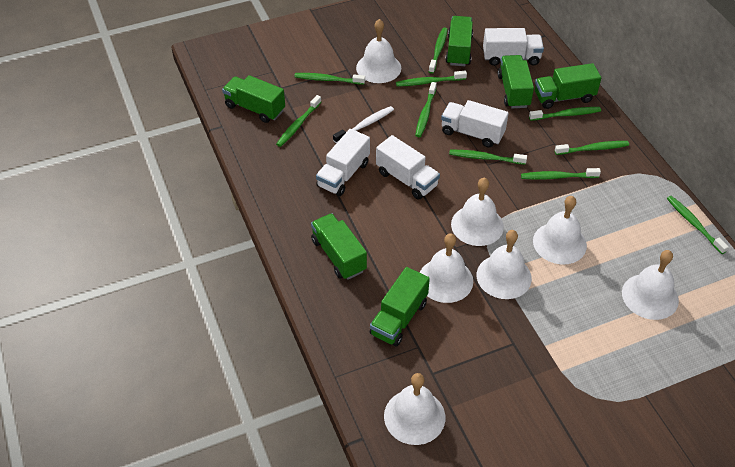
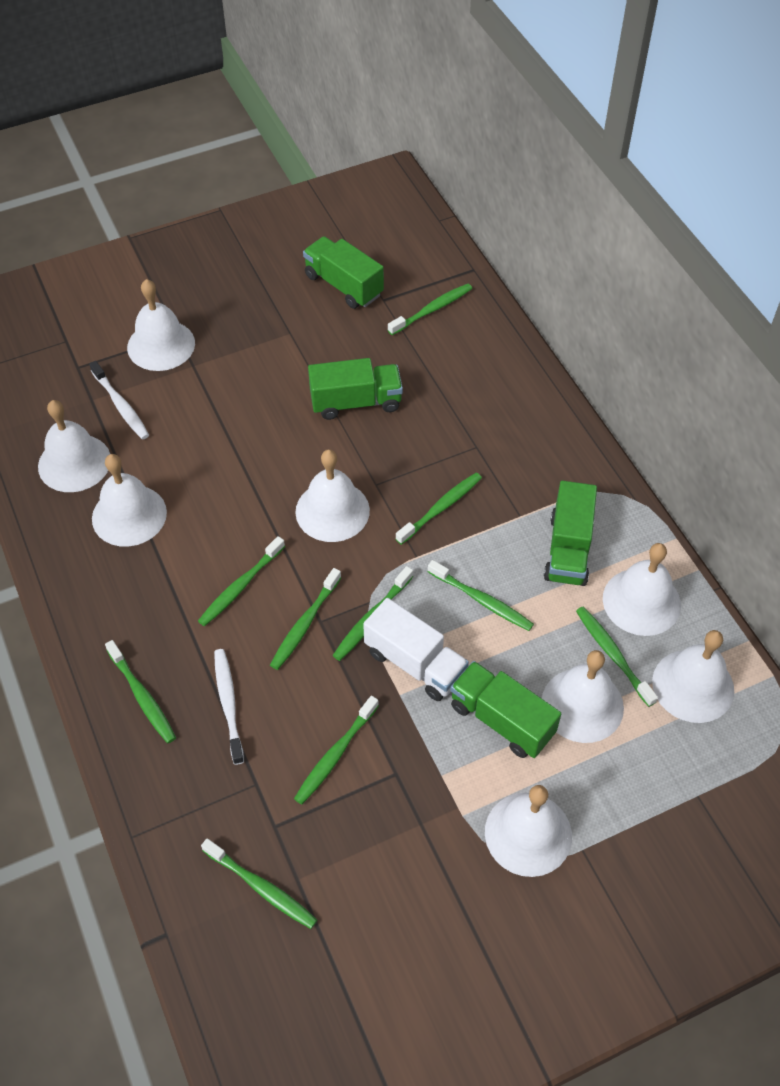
green truck: [222,75,285,123] [311,213,367,280] [370,267,430,347] [445,16,473,66] [498,55,534,108] [535,63,601,109] = 6 -> [303,236,384,309] [308,358,403,420] [450,661,561,758] [544,481,597,586] = 4
white bell: [356,19,401,83] [384,373,445,445] [420,233,473,303] [451,178,504,246] [477,230,532,299] [533,196,587,265] [622,250,679,320] = 7 -> [38,400,110,492] [92,454,167,547] [127,279,195,371] [295,449,370,542] [485,785,572,877] [542,650,624,743] [603,543,681,636] [652,630,734,723] = 8
white toothbrush: [333,106,394,143] = 1 -> [89,361,149,440] [214,649,244,765] = 2
white truck: [316,129,370,196] [376,135,440,199] [441,100,508,148] [483,28,544,66] = 4 -> [363,598,469,701] = 1

